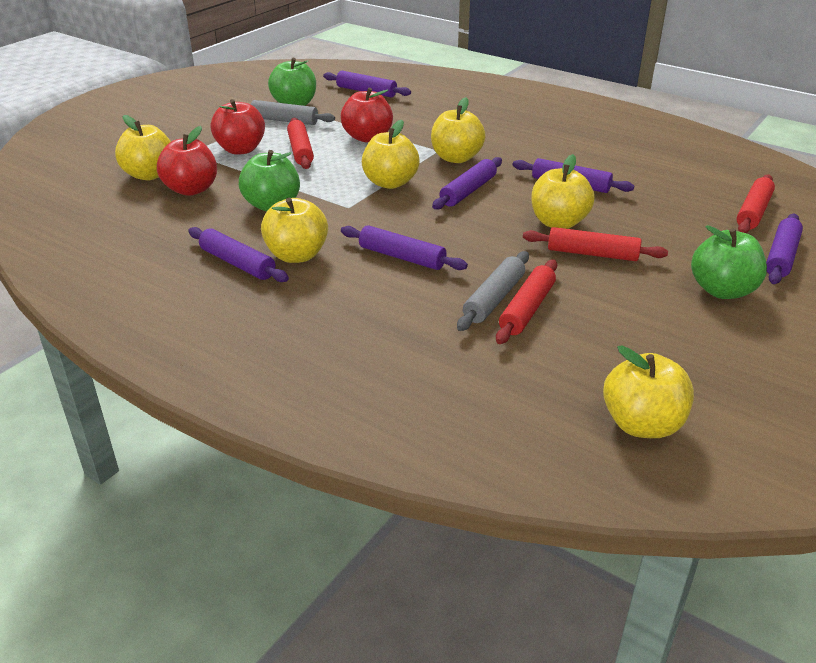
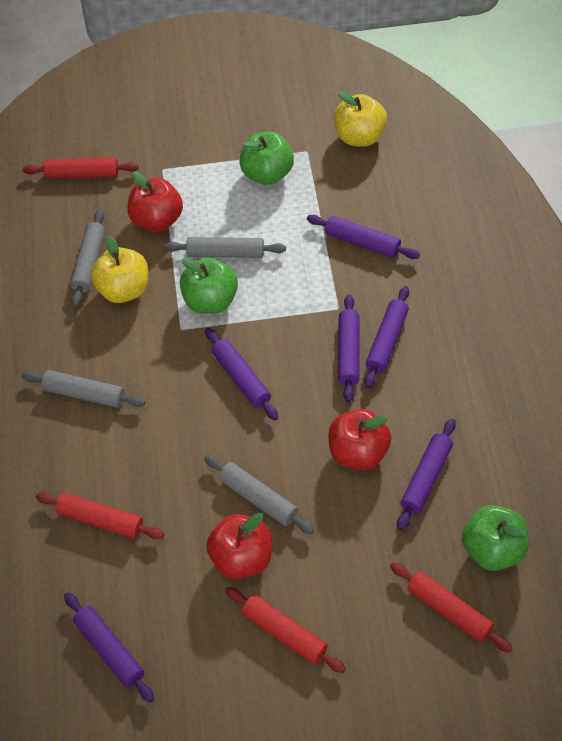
grey rolling pin: [251,100,335,125] [457,251,529,331] = 2 -> [22,370,145,408] [70,209,105,307] [164,237,286,258] [204,455,314,534] = 4
yellow apple: [115,115,171,180] [261,198,328,263] [362,120,420,189] [431,97,486,163] [532,154,595,229] [603,346,694,438] = 6 -> [91,236,148,303] [334,92,387,147] = 2

